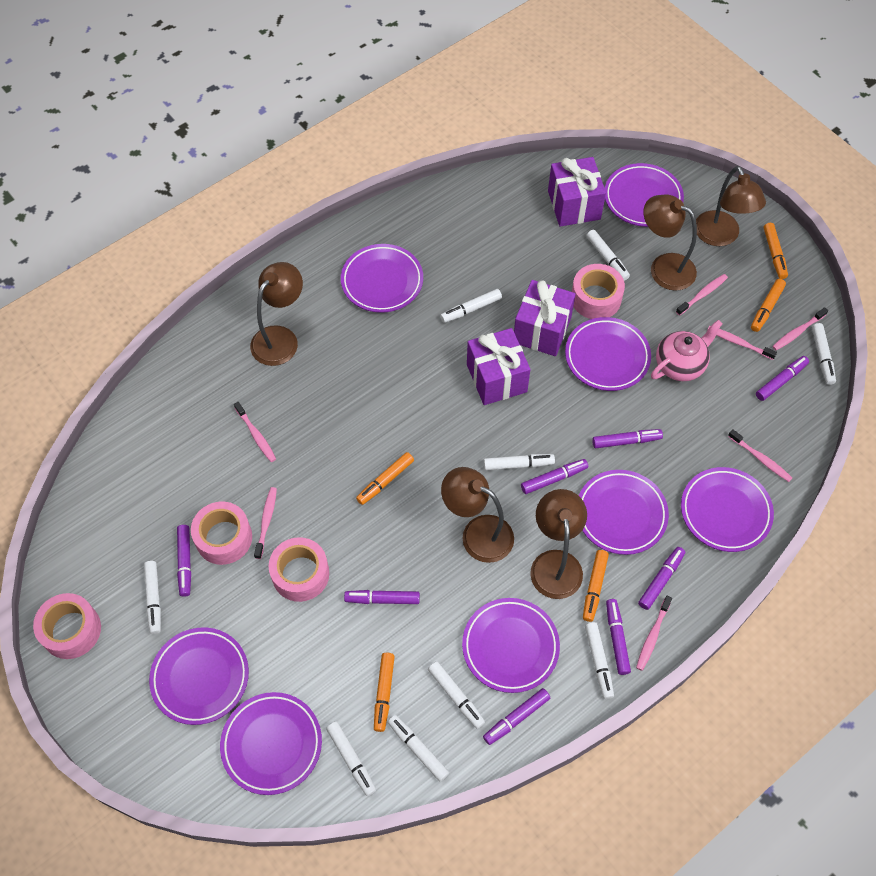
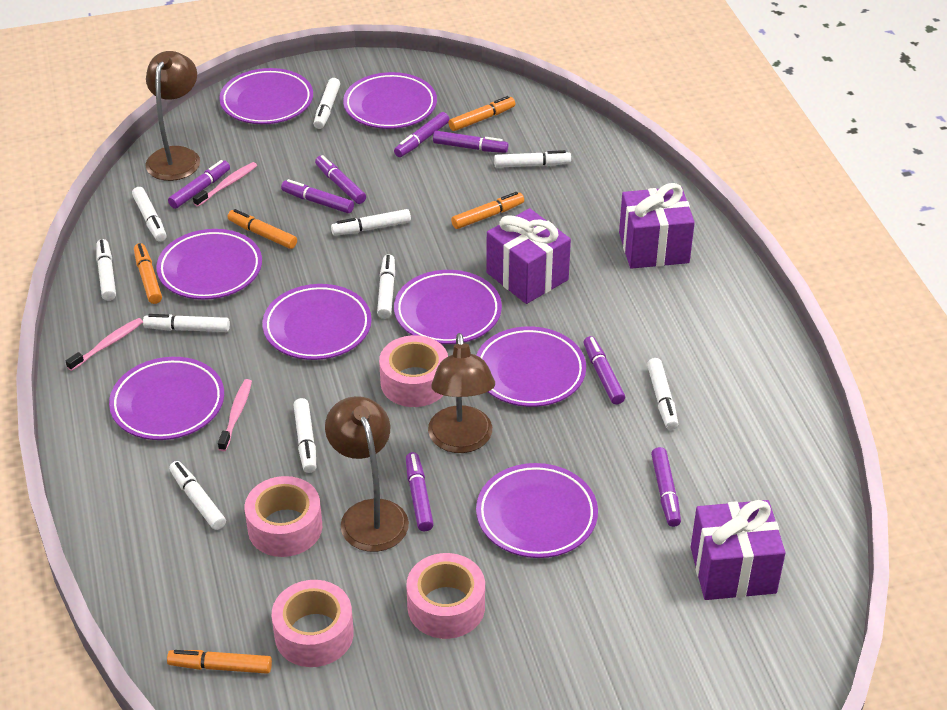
brown lamp: [250,262,303,366] [441,467,514,563] [530,489,587,599] [643,195,697,291] [696,166,766,246] = 5 -> [145,51,200,181] [325,396,409,552] [428,333,495,453] = 3
pink teapot: [651,320,722,381] = 1 -> none = 0
pink toothbrush: [234,402,276,462] [254,487,277,559] [636,596,672,671] [676,274,728,316] [707,326,777,360] [728,429,792,482] [772,307,828,350] = 7 -> [66,318,143,371] [193,162,257,207] [218,379,252,451] = 3
white marker: [144,561,161,634] [326,722,376,796] [388,715,449,782] [428,662,485,729] [440,289,502,323] [484,454,555,470] [585,622,614,699] [586,230,630,281] [812,323,836,385] = 9 -> [97,239,116,301] [132,187,167,242] [143,314,230,332] [169,461,226,530] [294,398,316,473] [314,78,340,129] [331,209,411,235] [377,254,395,319] [494,150,571,168] [647,358,678,430] = 10

